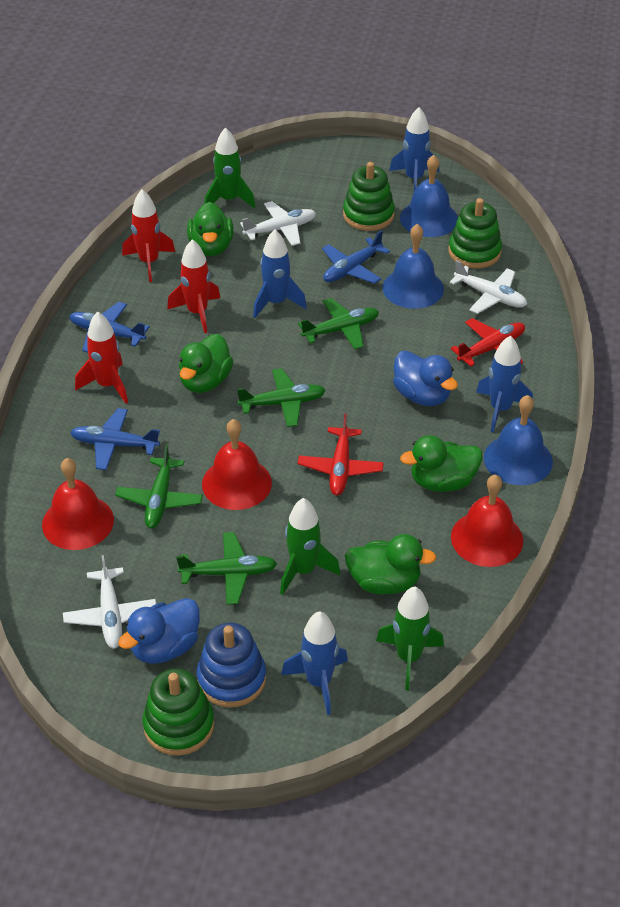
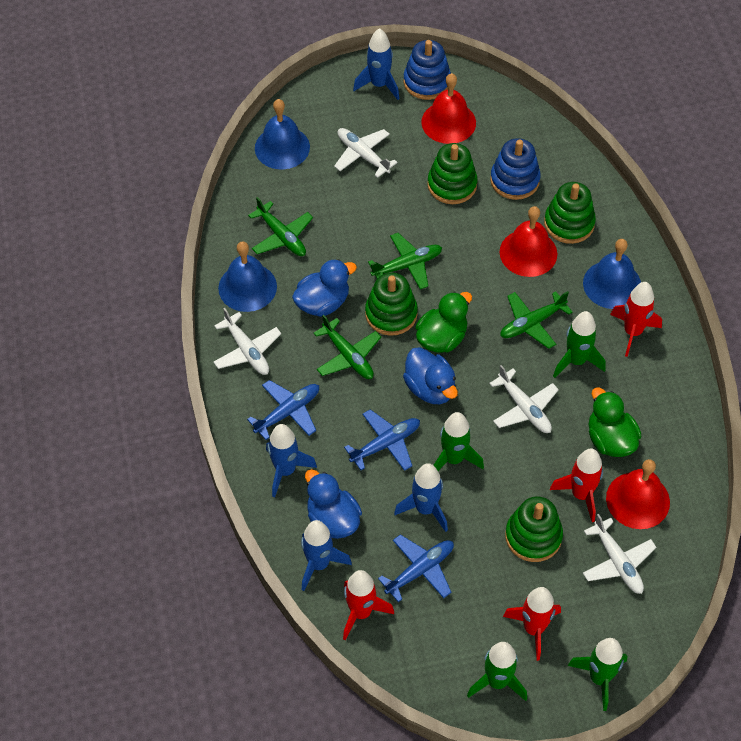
blue duck: [118,598,200,664] [393,351,458,406] = 2 -> [292,259,357,317] [305,469,362,539] [403,347,458,404] = 3
blue stacking toy: [197,623,266,708] = 1 -> [403,40,451,100] [490,138,541,200] = 2
green duck: [179,334,233,393] [187,202,234,256] [345,534,436,594] [400,435,482,492] = 4 -> [415,292,472,353] [589,387,641,457] = 2
green rocket: [205,127,255,208] [280,498,340,595] [376,587,444,690] = 3 -> [433,412,484,471] [467,642,527,701] [553,311,606,378] [568,638,627,711] = 4
green stacking toy: [143,669,214,756] [343,162,395,231] [448,198,502,269] = 3 -> [365,273,418,336] [427,143,478,204] [505,496,563,562] [544,182,596,244] = 4
red plane: [298,414,384,495] [451,318,525,367] = 2 -> none = 0
red rocket: [75,312,128,404] [122,190,175,282] [167,239,220,333] = 3 -> [343,570,394,640] [503,587,561,661] [550,449,603,522] [610,282,662,357] = 4
white plane: [63,555,156,648] [240,201,316,246] [450,260,527,314] = 3 -> [213,308,281,375] [334,128,398,178] [489,365,559,433] [583,514,656,594] = 4

